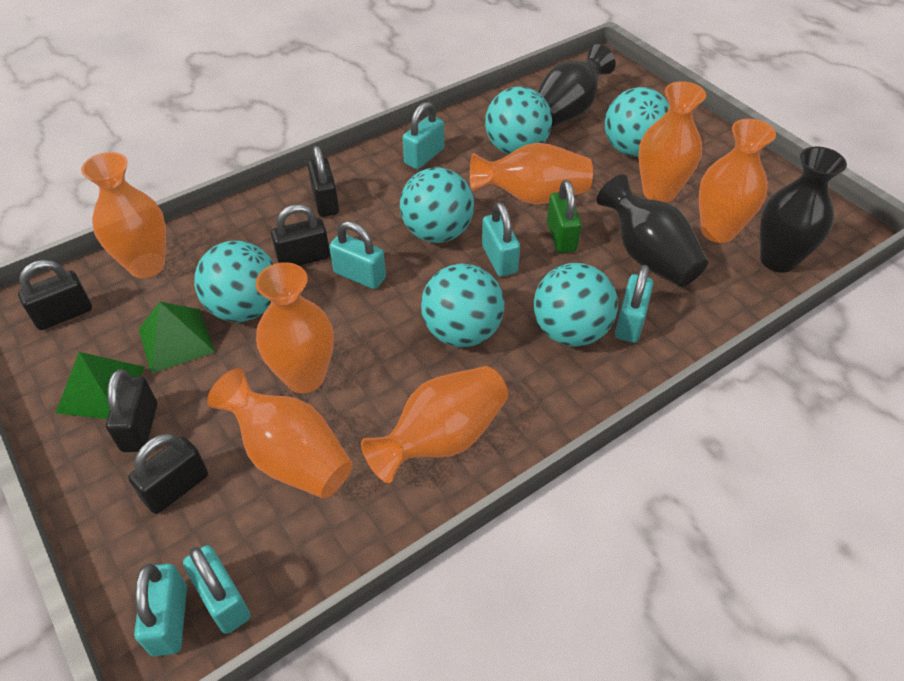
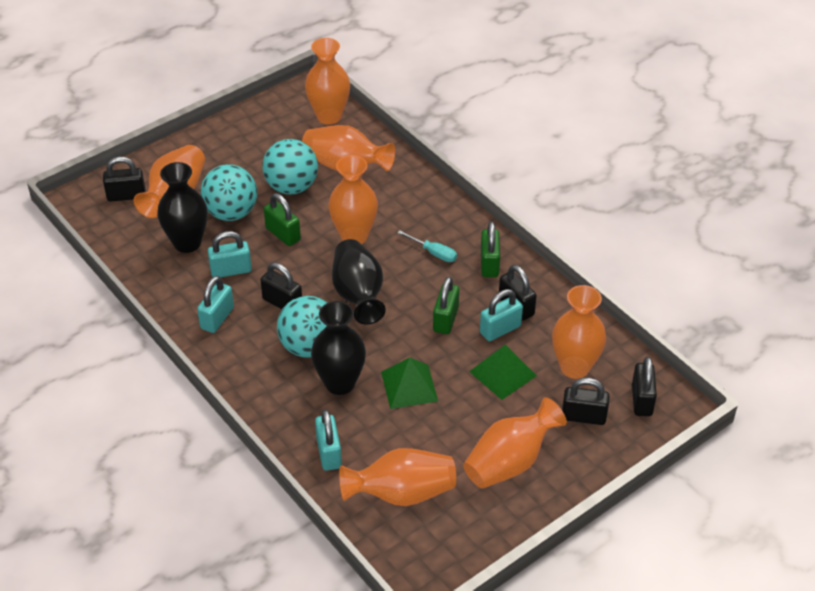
green padlock: [547,180,582,253] = 1 -> [264,193,301,246] [433,276,459,334] [481,221,500,277] = 3
turquoise ball: [194,241,274,322] [400,167,474,243] [421,264,504,347] [485,87,552,155] [533,263,618,346] [605,87,669,156] = 6 -> [200,164,257,221] [262,139,318,195] [277,296,327,358] = 3
turquoise padlock: [134,563,187,656] [183,545,250,634] [329,221,386,289] [403,102,444,169] [482,202,520,277] [615,265,653,343] = 6 -> [197,276,234,333] [208,231,252,277] [315,409,342,471] [480,289,523,341] = 4
turquoise screwdriver: none = 0 -> [397,230,457,262] = 1

